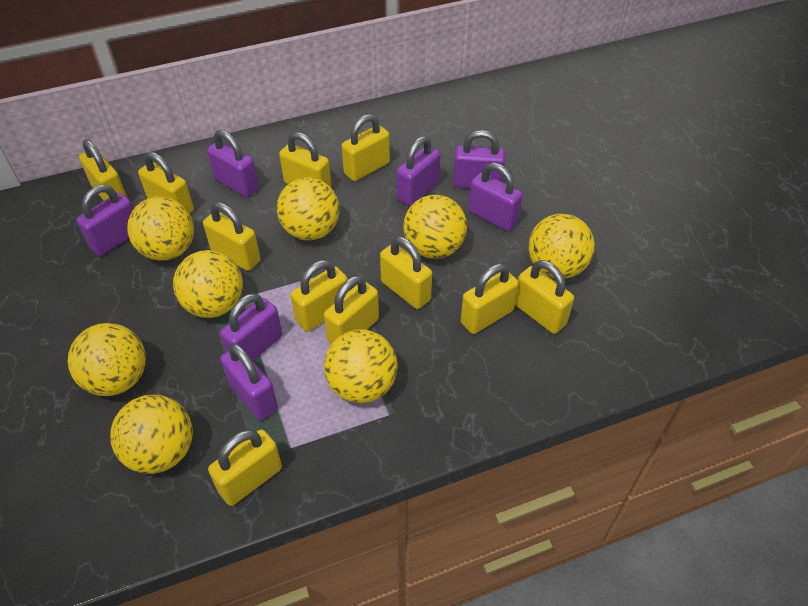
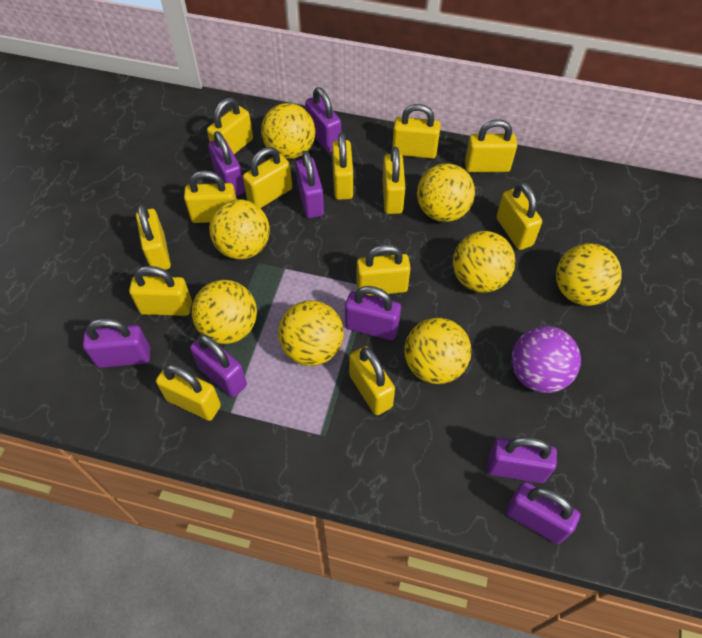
purple ball: none = 0 -> [512,326,581,393] = 1
purple padlock: [76,185,133,256] [207,130,259,197] [220,293,282,360] [220,343,278,420] [396,136,441,206] [453,130,506,188] [468,163,523,231] = 7 -> [83,318,150,368] [190,334,247,397] [208,131,245,196] [295,151,324,218] [305,87,341,152] [345,286,401,340] [487,437,557,483] [506,482,580,544] = 8
yellow padlock: [79,139,127,201] [138,152,194,213] [203,202,261,271] [208,429,282,506] [279,132,332,187] [290,260,349,332] [324,276,379,344] [342,114,390,181] [380,236,432,309] [461,264,519,334] [515,260,574,334] = 11 -> [129,266,192,316] [136,204,171,270] [156,364,221,421] [184,170,236,223] [207,98,253,154] [243,147,292,208] [332,133,353,200] [349,346,395,415] [356,244,411,296] [382,147,405,214] [392,104,441,159] [465,119,517,172] [496,182,542,250] = 13

